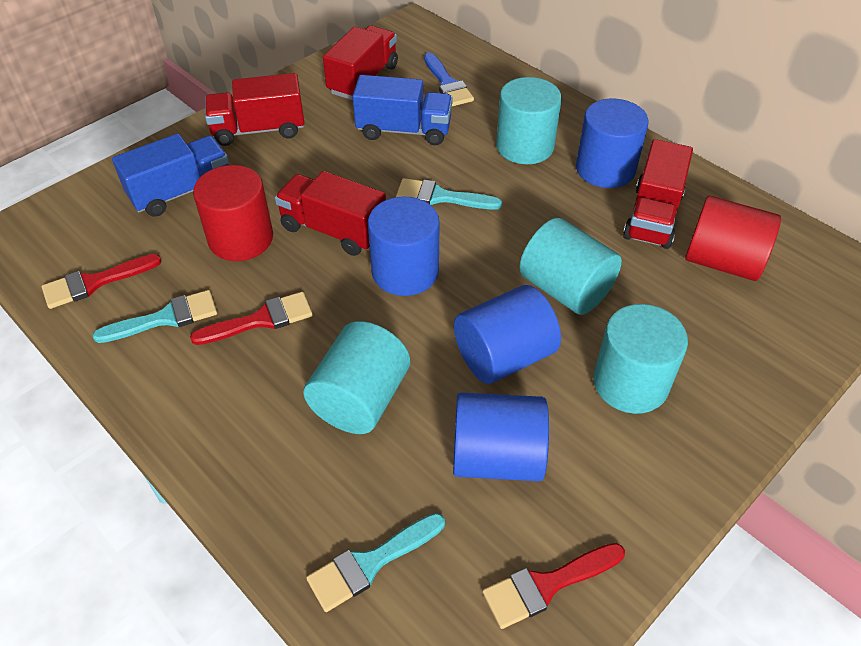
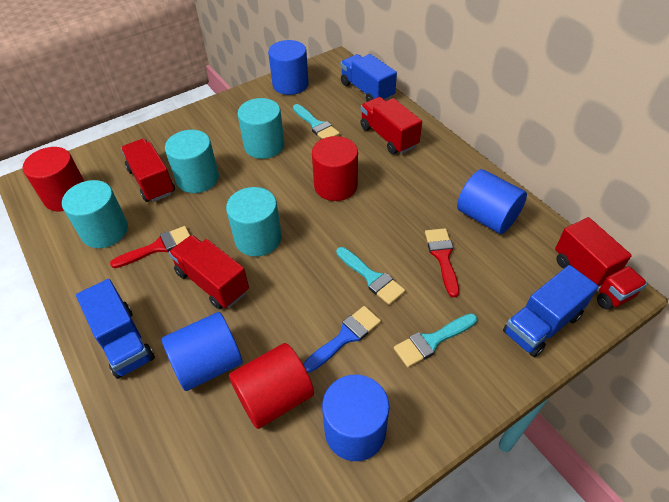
blue truck: [112,134,229,217] [353,75,453,145] = 2 -> [76,279,155,379] [340,54,397,102] [503,265,598,357] = 3
red brush: [42,254,162,309] [190,292,313,345] [482,543,625,629] = 3 -> [110,226,190,268] [425,228,459,297] = 2
red cylinder: [193,165,273,261] [685,196,781,281] = 2 -> [23,147,84,211] [229,343,314,429] [312,136,358,201] = 3

